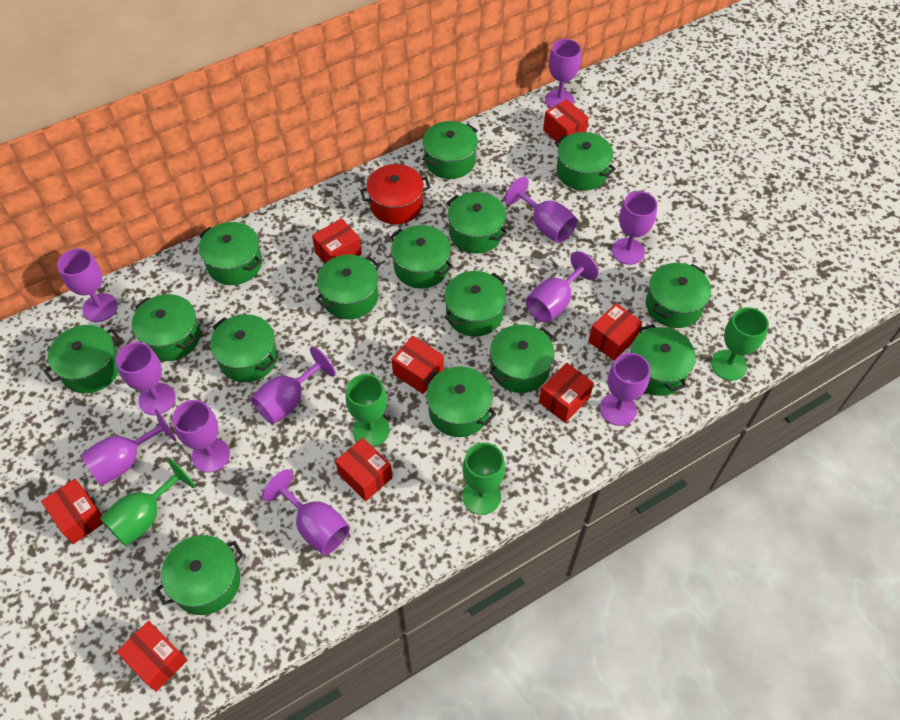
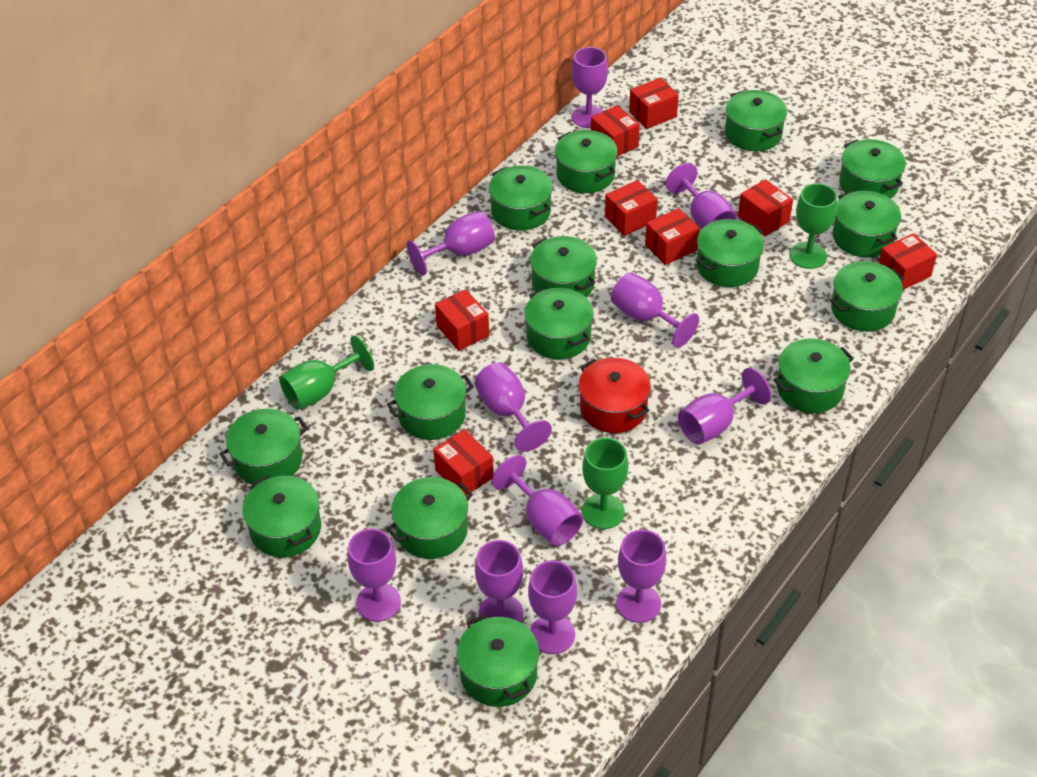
green goblet: [100,458,195,546] [346,374,390,447] [462,442,505,515] [711,307,769,381] = 4 -> [279,335,374,410] [582,438,628,529] [790,183,837,269] = 3

